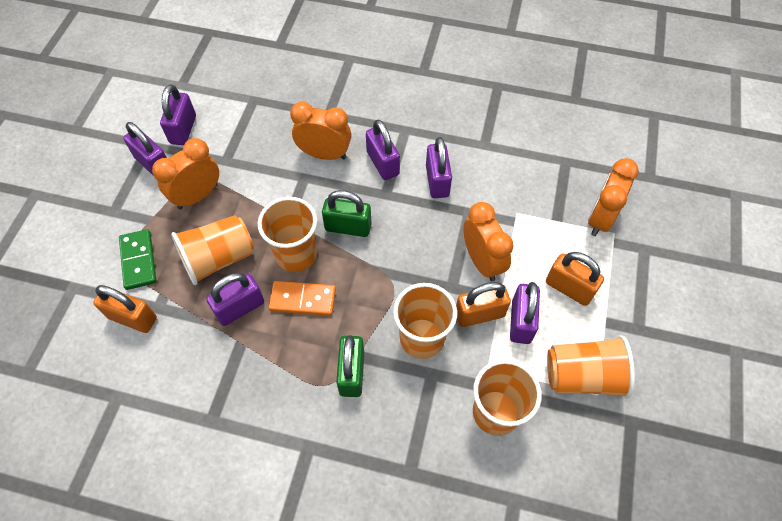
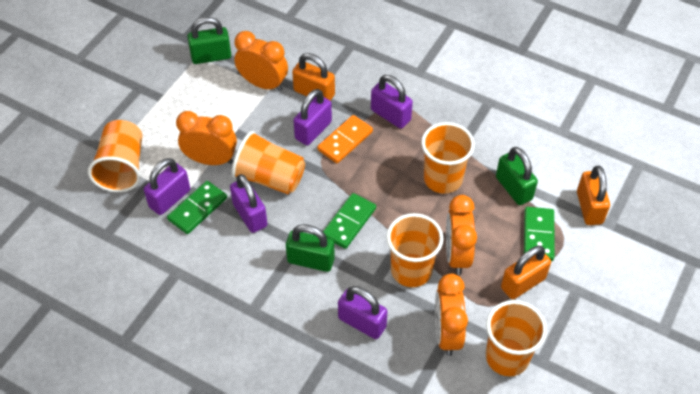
green domino: [119,229,156,290] = 1 -> [167,181,227,234] [323,193,376,249] [524,207,555,261] = 3
green padlock: [322,190,372,237] [336,335,364,397] = 2 -> [187,17,231,64] [286,224,335,272] [496,147,538,205] = 3
purple padlock: [123,122,167,176] [160,84,196,145] [206,273,264,326] [366,120,400,180] [426,137,452,198] [510,282,540,344] = 6 -> [144,158,190,215] [230,174,267,233] [293,89,332,145] [338,286,388,339] [371,75,413,129] = 5

